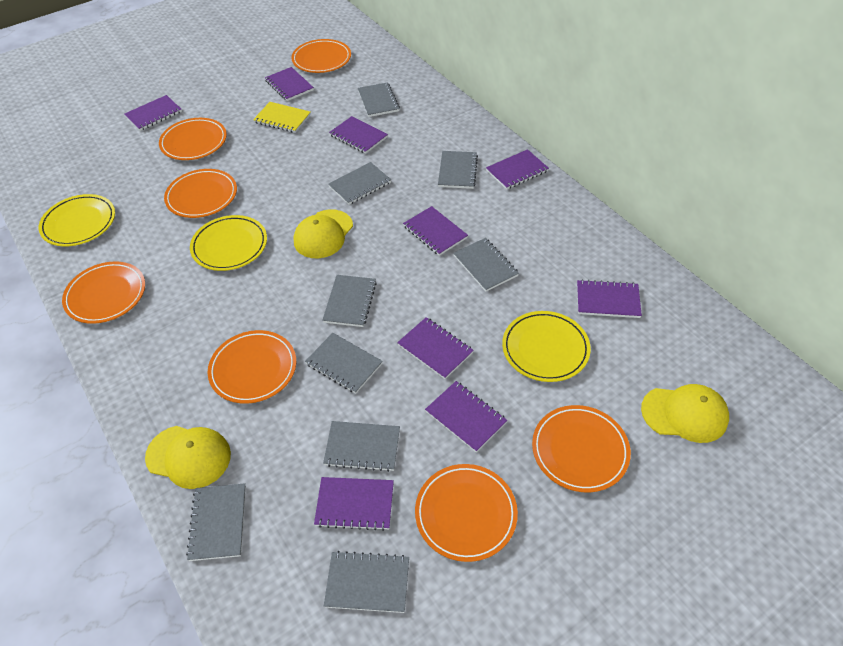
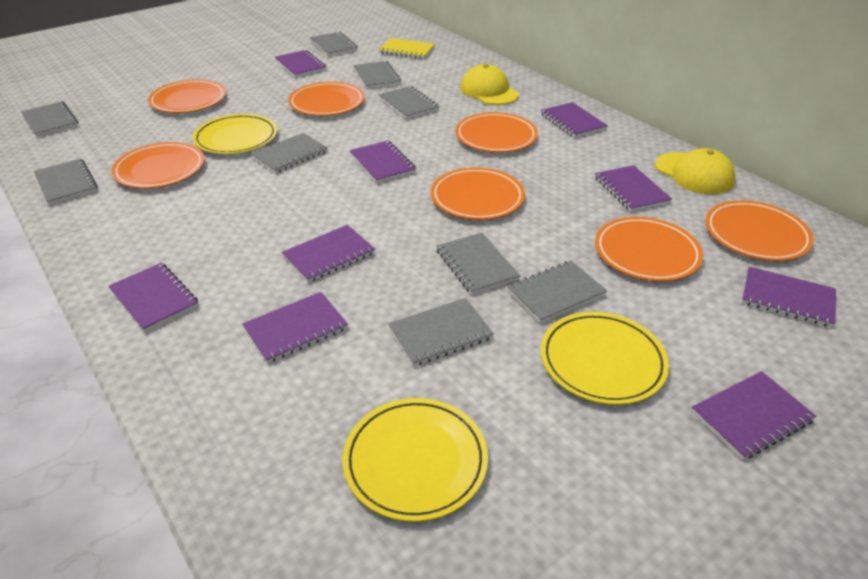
yellow cap: [145,426,231,489] [294,209,353,258] [641,384,729,443] = 3 -> [460,64,519,105] [655,148,735,194] = 2

